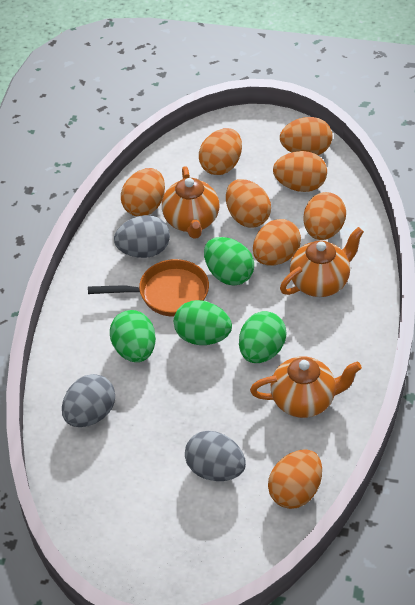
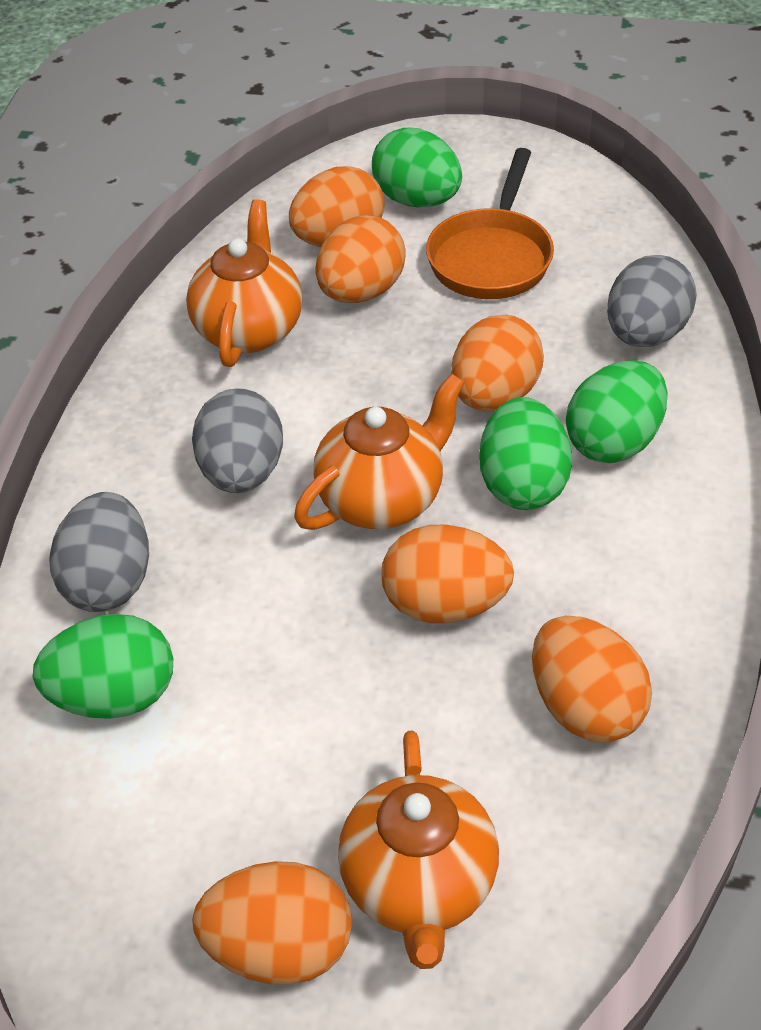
orange egg: [121,168,165,217] [199,128,242,175] [226,179,271,228] [253,219,301,266] [268,449,322,509] [273,151,327,192] [280,117,332,155] [303,192,346,240] = 8 -> [192,861,352,985] [289,166,384,247] [316,215,406,303] [382,524,514,623] [451,315,544,411] [532,616,652,743] = 6

